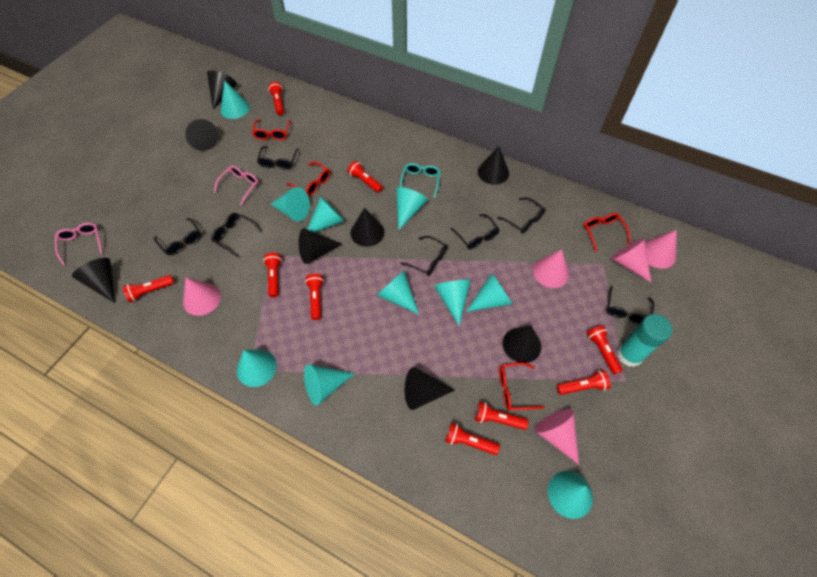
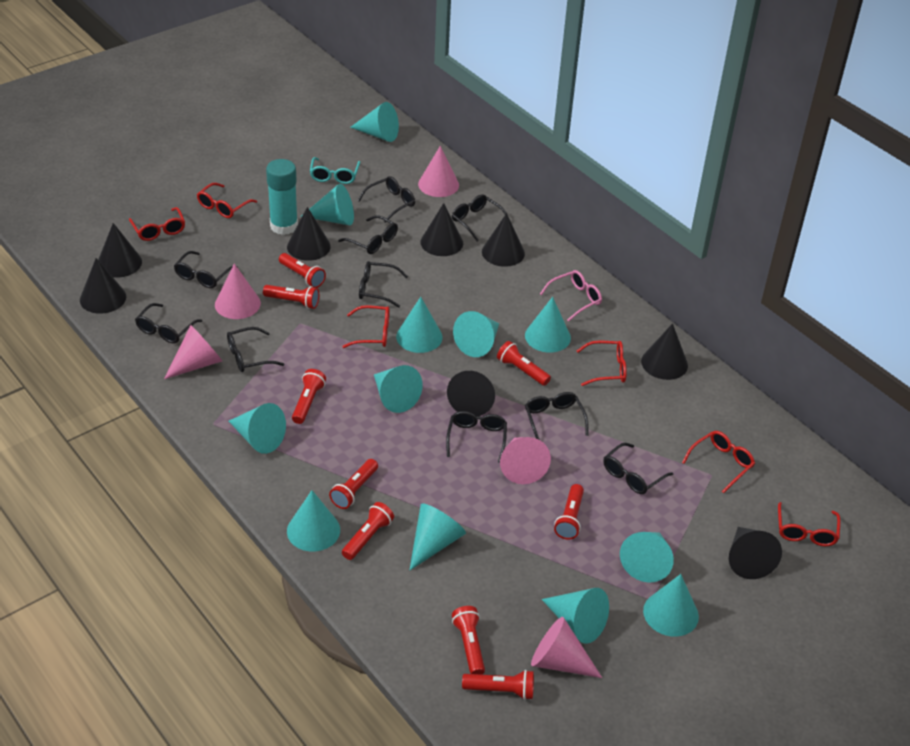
black glasses: [154,218,201,255] [211,213,262,258] [257,146,299,170] [400,236,447,276] [451,214,500,249] [497,197,545,233] [607,286,654,324] = 7 -> [135,303,202,343] [174,251,238,288] [227,327,284,372] [338,215,398,254] [358,176,415,223] [359,261,408,308] [446,411,507,463] [452,194,506,241] [525,392,589,440] [603,443,673,494] = 10
pink glasses: [55,223,103,265] [214,166,259,205] = 2 -> [540,270,602,322] = 1
red glasses: [252,120,291,140] [287,162,330,195] [499,362,544,410] [584,213,630,253] = 4 -> [129,207,185,241] [197,183,257,218] [342,305,389,348] [577,341,627,386] [682,431,755,493] [778,502,841,546] = 6
turquoise cone: [220,80,250,119] [237,350,277,387] [271,187,310,222] [304,364,355,406] [308,196,345,232] [376,270,419,314] [396,187,428,230] [434,280,471,326] [466,273,513,312] [548,471,593,519] = 10 -> [229,403,286,454] [287,490,340,551] [301,184,354,225] [350,102,399,142] [374,365,423,413] [396,297,443,353] [410,504,466,570] [453,311,499,357] [525,297,571,352] [542,588,609,644] [620,532,674,582] [643,574,699,637] = 12

